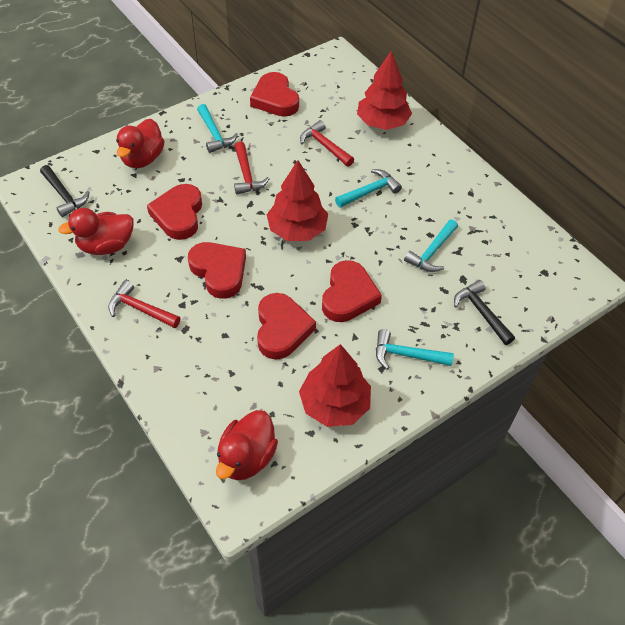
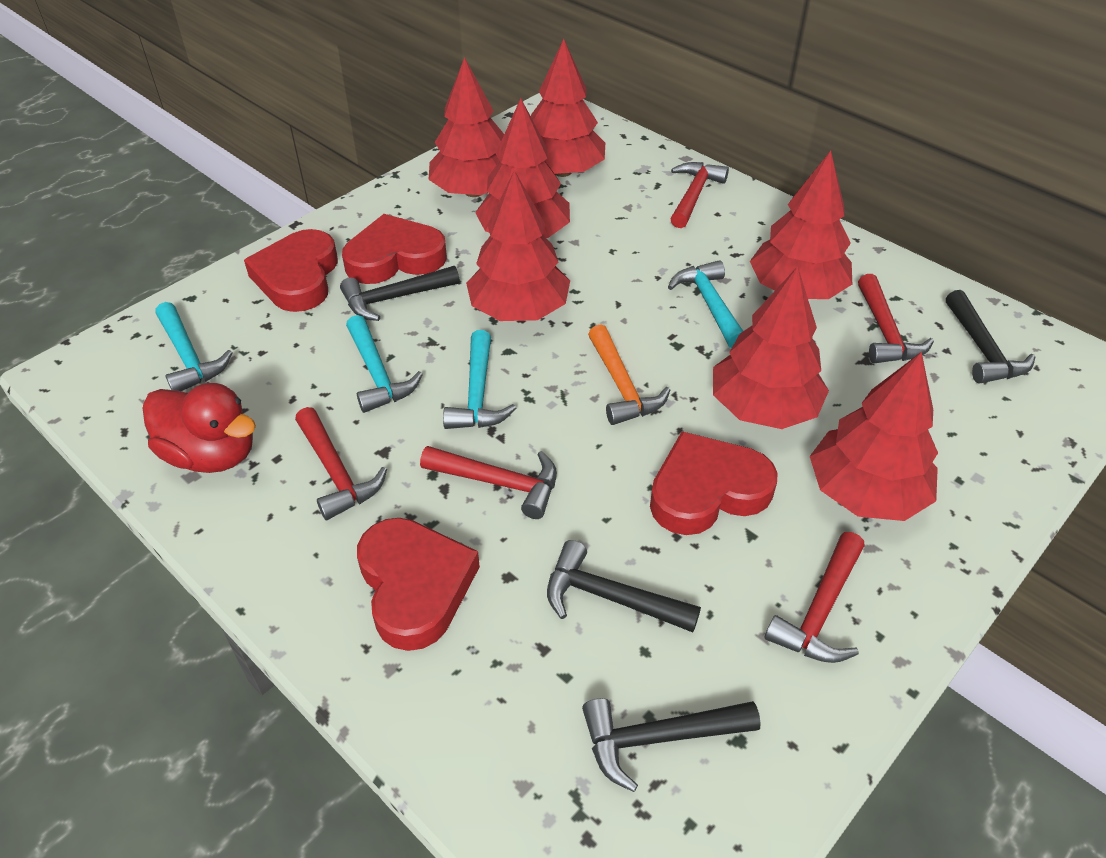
black hammer: [40,165,90,217] [454,280,515,345] = 2 -> [340,266,460,321] [547,540,701,632] [582,698,761,792] [946,290,1035,384] = 4
orange hammer: none = 0 -> [588,324,670,425] = 1
red duck: [58,208,134,255] [116,119,165,168] [216,410,278,480] = 3 -> [143,383,256,473] = 1
red hammer: [108,280,180,328] [234,141,270,195] [300,120,354,167] = 3 -> [295,407,387,520] [420,446,557,519] [671,162,729,228] [764,532,865,663] [858,274,934,363] = 5
red heart: [147,184,202,240] [188,242,246,299] [250,72,299,117] [257,293,316,360] [322,260,382,322] = 5 -> [244,229,338,312] [342,214,447,284] [357,518,480,651] [650,431,777,535] = 4
red tree: [267,160,328,241] [299,344,371,427] [357,50,412,130] = 3 -> [429,57,504,197] [466,170,570,321] [475,98,570,238] [531,39,605,177] [713,266,829,429] [750,151,852,299] [810,352,938,521] = 7

